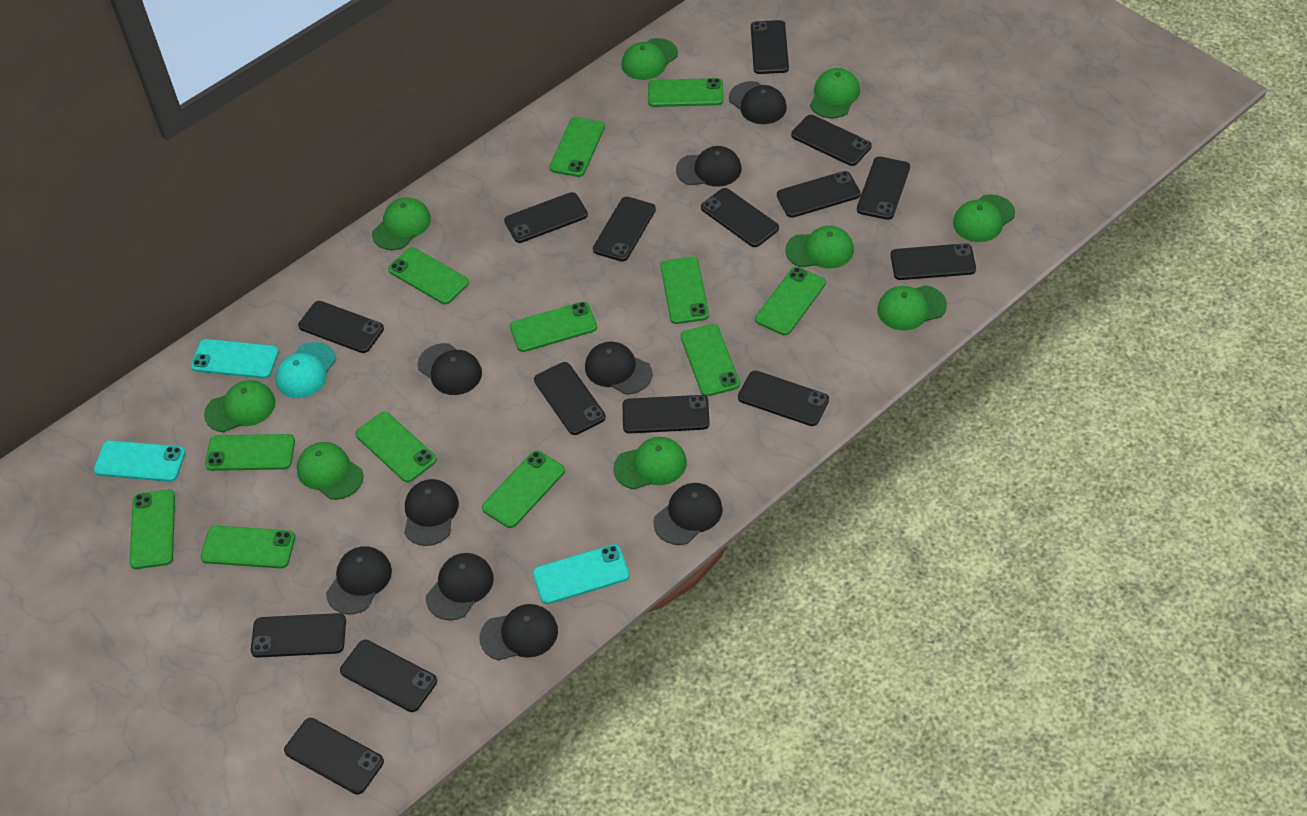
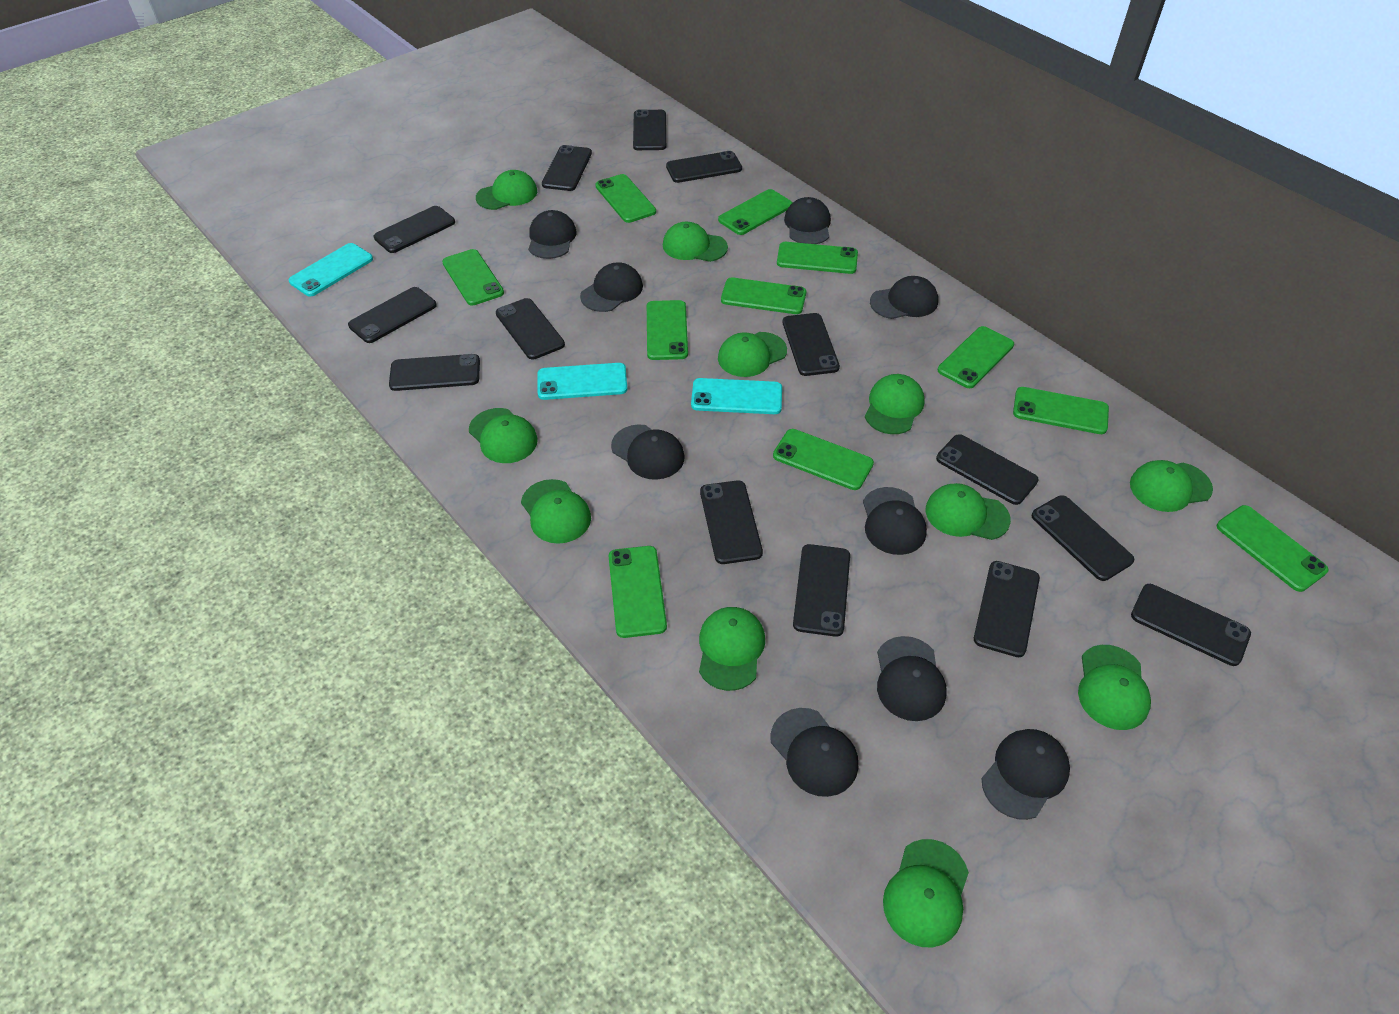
black phone: [251,613,346,658] [284,718,384,795] [298,301,384,353] [340,640,437,712] [504,192,588,243] [534,362,606,435] [593,197,656,262] [623,395,710,433] [701,188,779,247] [738,371,829,426] [751,20,789,74] [777,171,861,218] [791,115,872,166] [857,157,910,220] [891,243,976,280] = 15 -> [348,287,437,343] [374,206,455,253] [389,354,480,391] [496,298,565,359] [542,145,592,191] [633,109,666,150] [666,151,742,183] [700,480,763,564] [783,313,840,376] [793,544,850,637] [936,434,1039,505] [974,561,1040,657] [1031,495,1134,581] [1131,584,1251,666] = 14
green cap: [204,380,275,432] [297,442,364,500] [372,197,431,250] [613,437,687,489] [621,38,678,80] [785,226,854,269] [810,68,860,119] [877,285,947,330] [953,194,1015,242] = 9 -> [469,408,538,463] [476,170,537,210] [521,479,591,544] [663,222,728,262] [699,607,765,691] [718,332,787,377] [865,374,925,434] [883,839,969,947] [926,483,1011,540] [1078,645,1151,730] [1130,460,1213,512] = 11
green phone: [129,490,175,569] [201,526,295,568] [205,434,295,471] [356,412,437,483] [388,247,469,304] [482,451,565,528] [510,301,597,352] [549,117,605,177] [648,78,723,107] [661,257,709,324] [681,324,740,396] [755,267,826,335] = 12 -> [442,249,504,306] [595,174,656,223] [608,546,667,638] [647,300,688,360] [718,189,793,235] [721,277,806,314] [773,429,874,490] [777,242,858,274] [938,326,1014,388] [1013,387,1109,434] [1217,505,1329,592] = 11
turquoise cap: [275,342,336,398] = 1 -> none = 0

